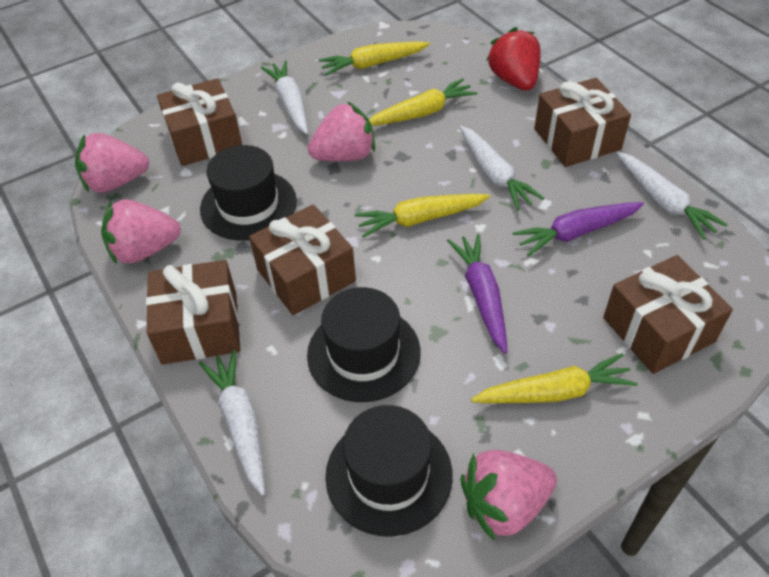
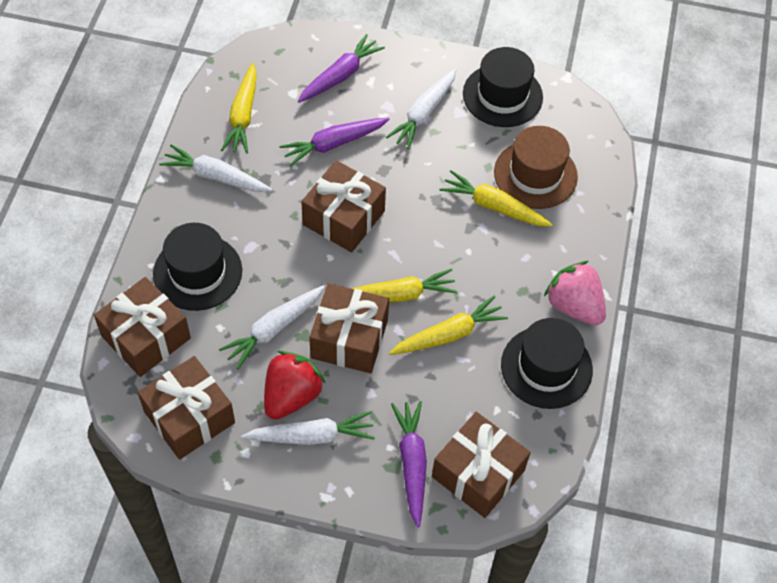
brown hat: none = 0 -> [494,126,578,209] = 1
pink strawberry: [75,133,149,193] [101,199,181,264] [308,101,375,161] [460,450,557,541] = 4 -> [544,261,606,325] = 1
purple carrot: [447,234,508,354] [512,202,644,257] = 2 -> [279,118,389,167] [298,34,385,103] [391,401,427,527] = 3

